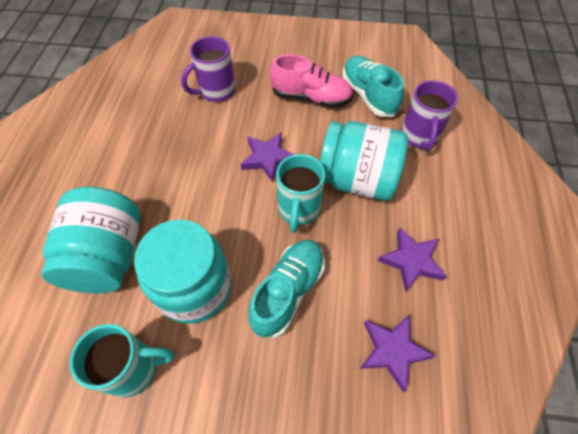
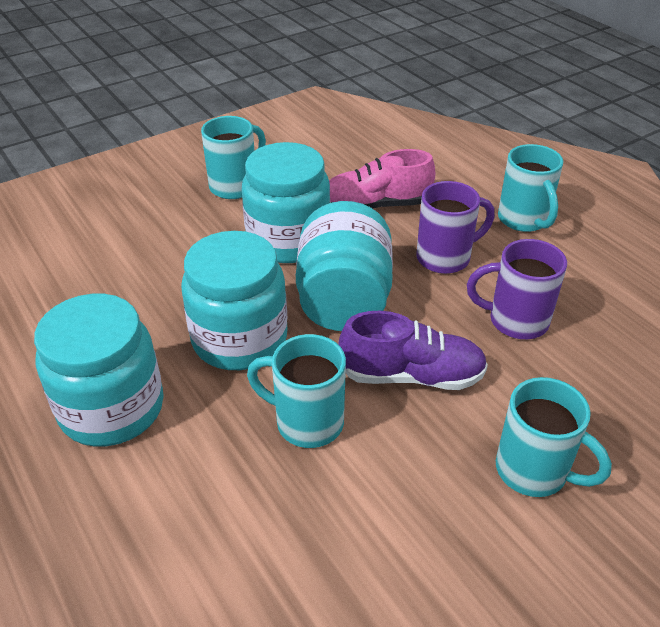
purple shoe: none = 0 -> [338,311,488,390] = 1
purple star: [241,132,295,182] [360,315,435,392] [378,228,447,292] = 3 -> none = 0
turquoise jar: [41,187,141,293] [134,219,231,324] [320,121,408,201] = 3 -> [34,294,164,447] [181,231,287,370] [242,142,330,263] [296,201,393,331] = 4
turquoise mug: [70,324,174,397] [276,154,325,233] = 2 -> [201,116,266,199] [247,334,346,448] [496,377,612,497] [498,144,563,232] = 4
turquoise shoe: [248,240,325,338] [342,55,404,117] = 2 -> none = 0

